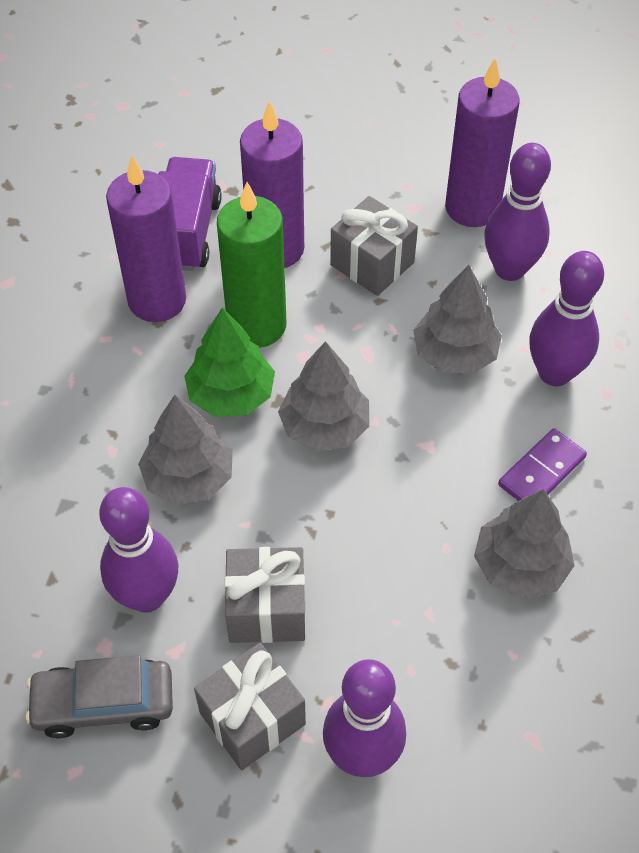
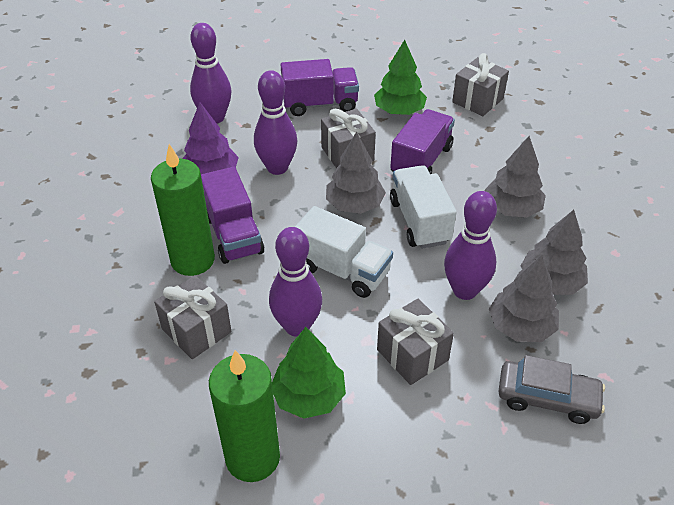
green candle: [217,182,286,348] = 1 -> [151,144,215,276] [209,350,280,482] = 2
green tree: [184,308,275,417] = 1 -> [272,327,346,419] [374,40,427,115] = 2
grey gift: [194,643,306,770] [224,547,306,643] [330,196,418,296] = 3 -> [154,275,232,359] [321,109,376,168] [377,299,454,385] [452,53,509,116] = 4
purple candle: [106,155,186,322] [240,100,304,268] [445,59,520,227] = 3 -> none = 0
purple domino: [498,428,587,501] = 1 -> none = 0
purple tree: none = 0 -> [182,102,239,174] = 1
purple truck: [158,157,222,271] = 1 -> [201,167,264,264] [281,59,359,116] [390,109,455,174] = 3
white truck: none = 0 -> [295,206,393,298] [390,165,457,249] = 2

